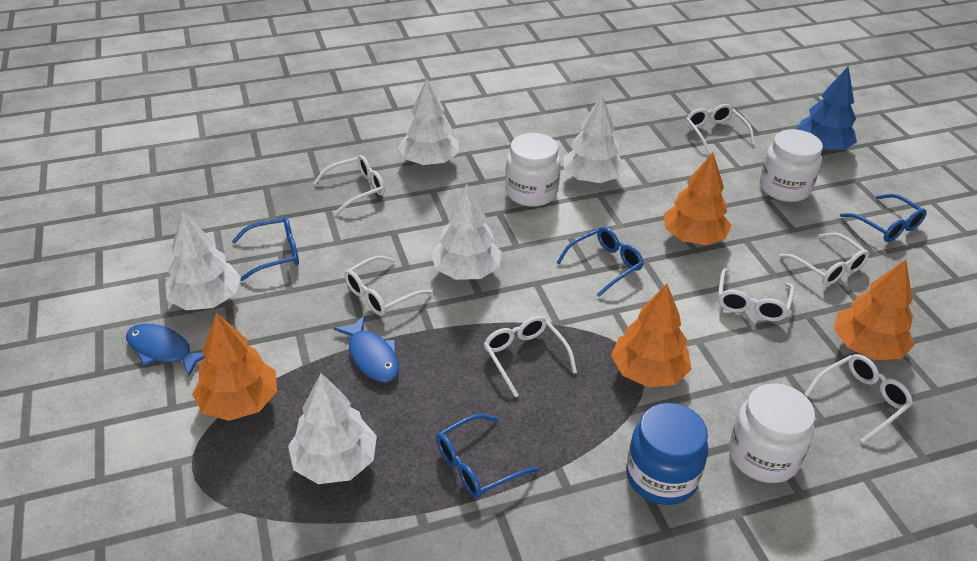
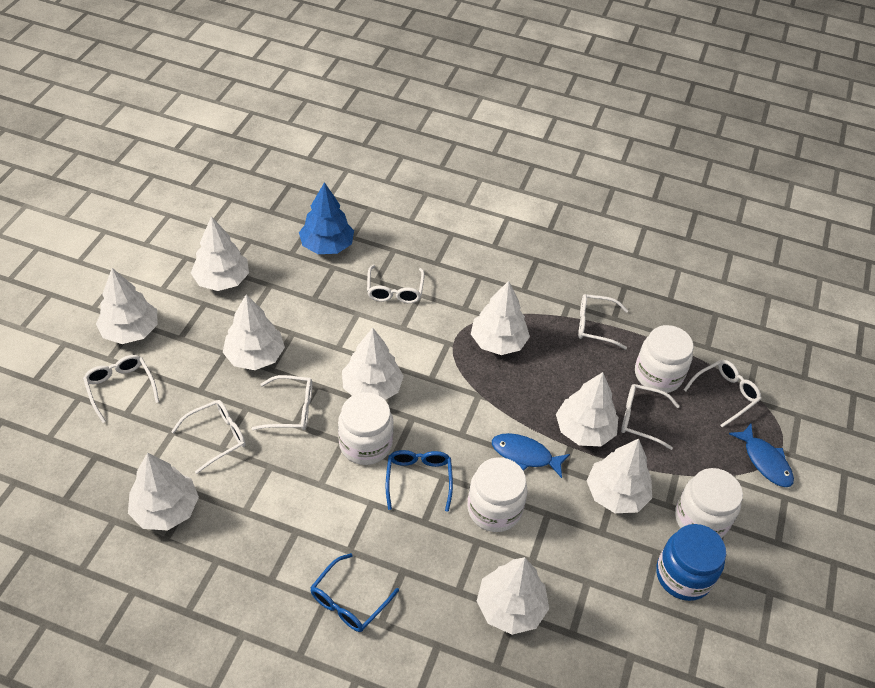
blue glasses: [232,217,299,281] [436,414,539,498] [556,227,644,297] [840,194,926,242] = 4 -> [310,553,399,632] [386,450,453,512] = 2
orange tree: [192,312,277,421] [611,284,691,387] [664,152,731,245] [834,259,914,360] = 4 -> none = 0
white jar: [505,133,561,207] [729,383,815,483] [760,129,823,202] = 3 -> [338,392,394,465] [467,457,528,532] [635,325,693,393] [675,468,743,538] = 4
white tree: [165,211,241,310] [288,373,377,484] [398,79,459,165] [431,184,502,280] [564,95,625,183] = 5 -> [96,268,158,344] [128,453,199,531] [191,216,249,291] [223,294,285,370] [342,328,404,400] [471,281,530,355] [477,557,549,635] [556,372,618,446] [587,439,652,513] = 9

